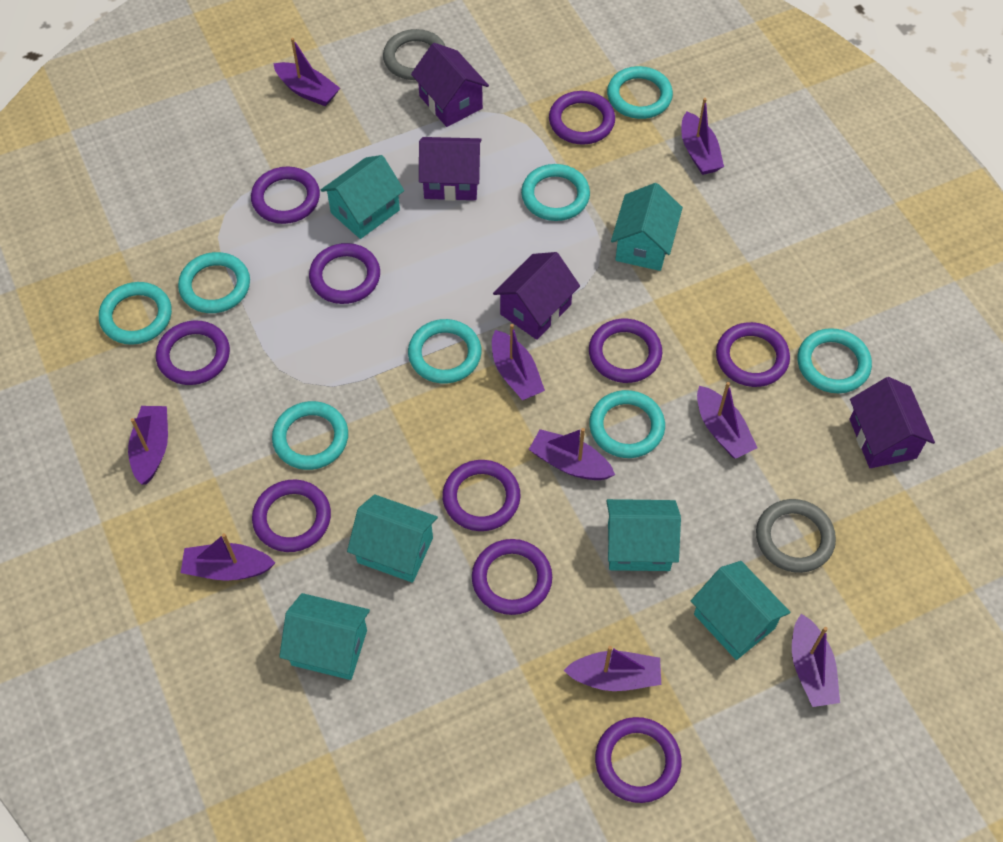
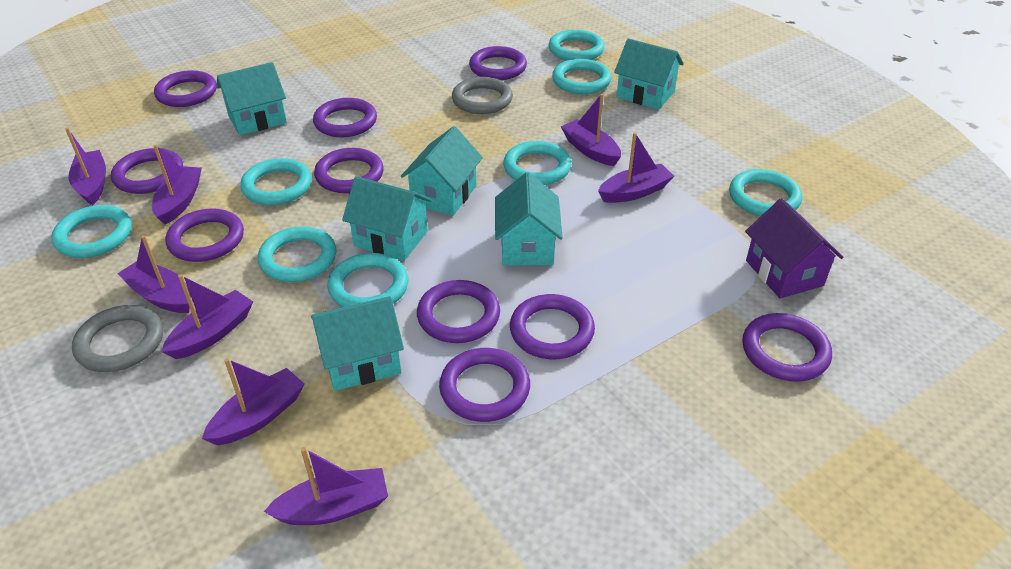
purple boat: [128,406,168,484] [181,533,275,581] [273,38,340,106] [492,324,545,400] [529,428,615,480] [564,646,661,691] [681,98,724,175] [697,382,757,459] [792,614,840,707] = 9 -> [65,128,106,205] [118,235,191,313] [152,145,202,225] [162,274,253,359] [202,358,305,445] [264,447,388,525] [561,94,621,166] [598,132,674,203] = 8
purple house: [411,43,489,127] [419,137,482,201] [493,252,580,340] [850,377,935,468] = 4 -> [745,198,843,299] = 1

